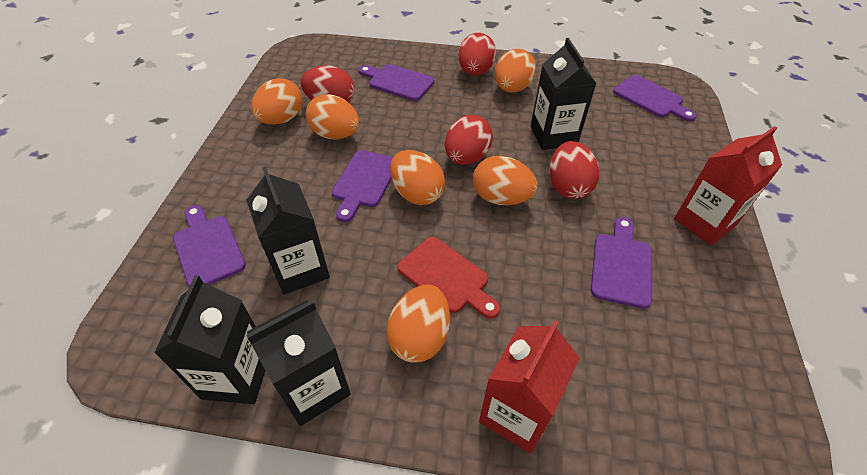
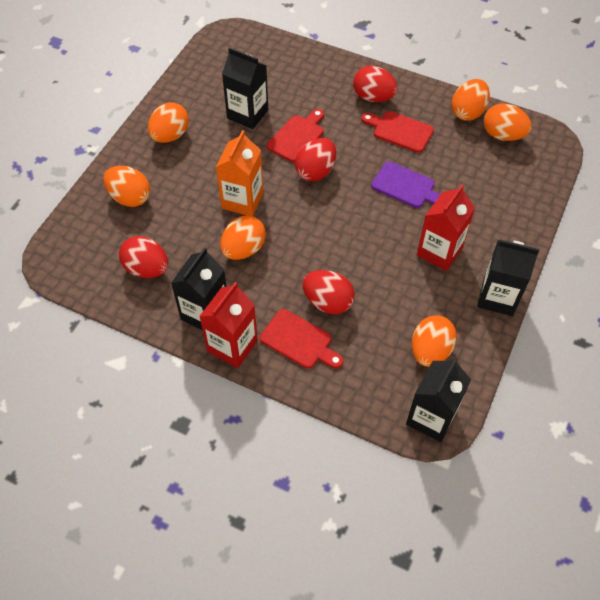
orange carton: none = 0 -> [216,130,264,216] = 1
purple cutting board: [173,205,246,287] [332,150,393,222] [359,64,434,101] [591,217,652,309] [613,75,697,122] = 5 -> [371,162,441,208] = 1
red cutting board: [397,237,500,319] = 1 -> [260,309,344,369] [267,109,324,163] [361,111,434,153] = 3

